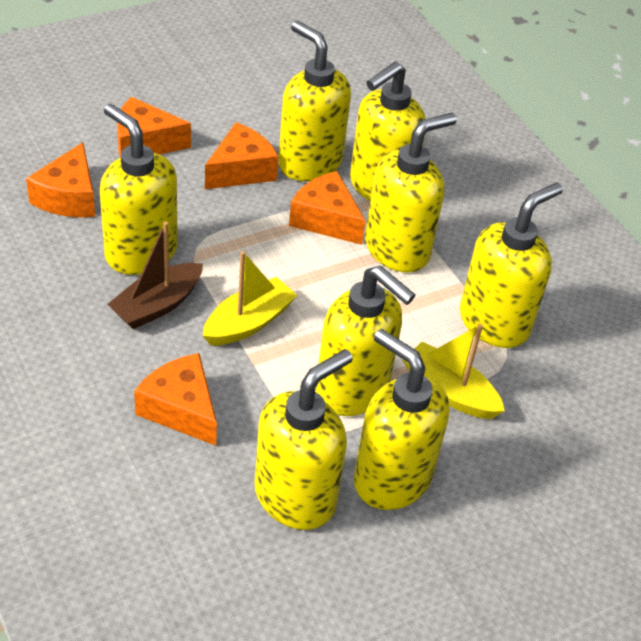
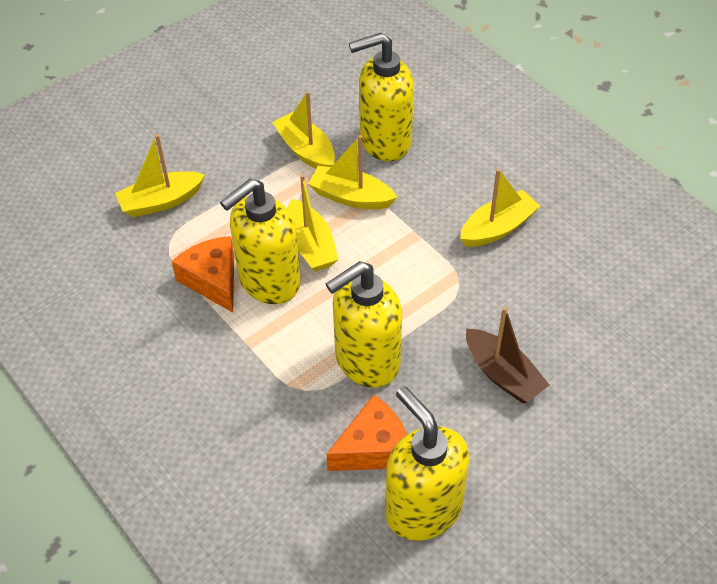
orange cheese: [26,142,95,217] [117,97,191,158] [134,353,217,446] [205,122,278,189] [289,171,366,245] = 5 -> [172,236,234,312] [326,395,407,471] = 2
yellow boat: [203,251,297,346] [403,324,505,419] = 2 -> [115,134,205,217] [272,91,335,169] [287,174,339,272] [308,135,397,209] [460,169,540,247] = 5
yellow soap dispenser: [100,104,178,275] [254,349,353,530] [278,21,351,181] [316,265,415,416] [350,62,426,201] [354,329,449,510] [365,113,457,273] [460,182,563,348] = 8 -> [220,178,301,304] [326,261,402,388] [349,33,414,161] [385,386,469,541] = 4

